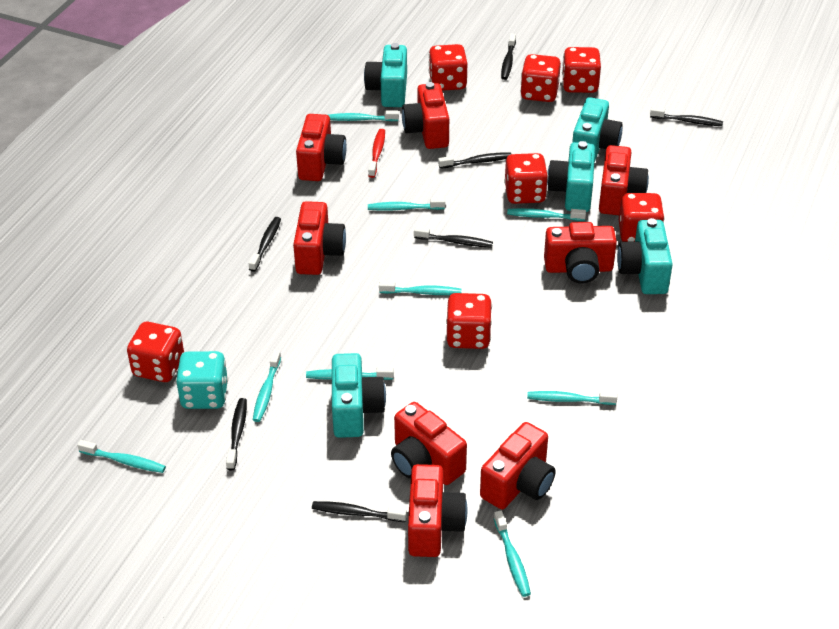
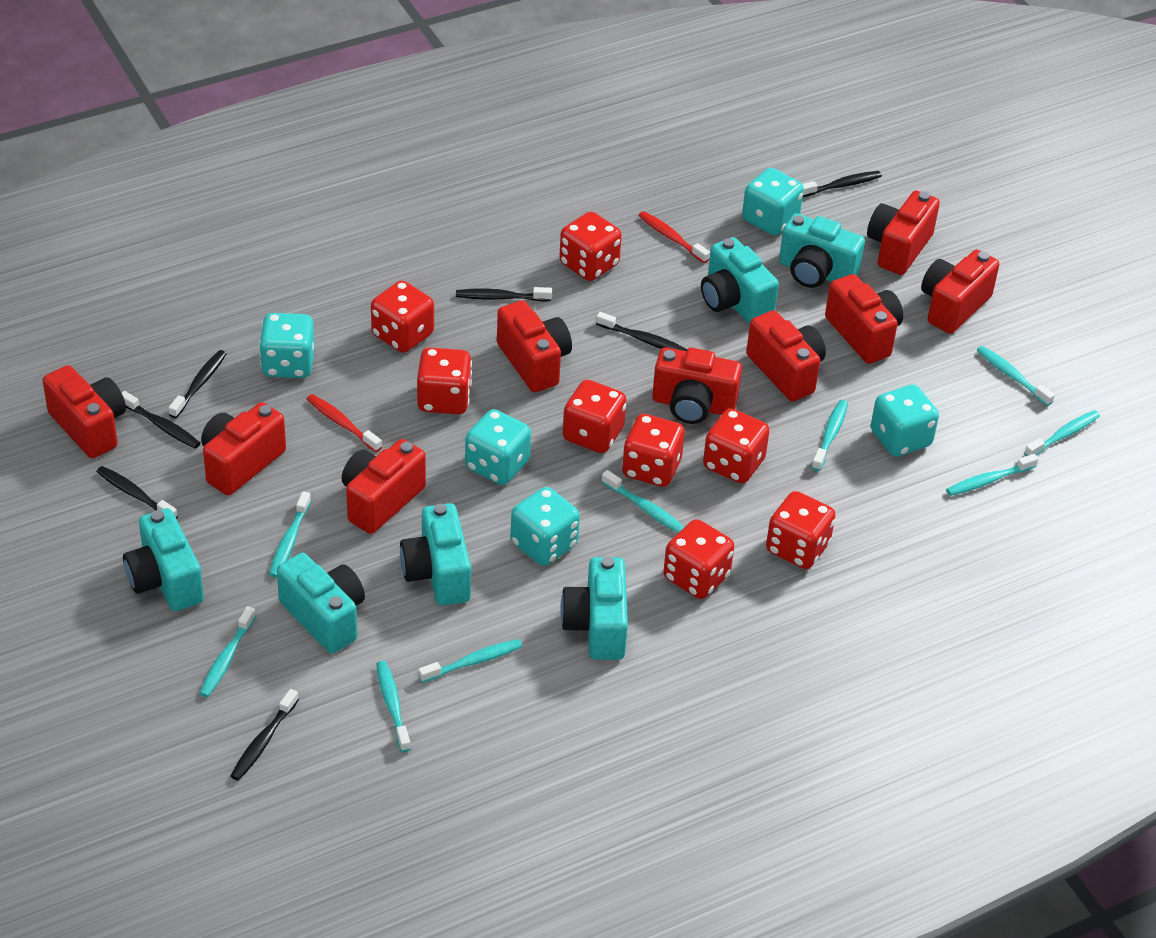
red camera: [293,201,346,275] [296,114,347,181] [391,402,467,485] [402,82,449,149] [408,464,467,557] [480,422,556,509] [544,222,617,284] [599,145,649,215] = 8 -> [43,365,126,459] [201,402,286,495] [342,439,426,534] [497,301,572,392] [652,347,742,424] [746,310,826,402] [825,274,903,364] [867,190,940,275] [921,249,999,334] = 9
red dice: [127,322,184,382] [429,44,467,91] [446,293,492,349] [504,153,548,204] [520,54,561,102] [562,47,601,93] [619,193,665,242] = 7 -> [371,280,434,353] [417,348,472,414] [559,212,622,281] [563,380,626,453] [622,414,685,487] [663,519,734,599] [703,408,770,483] [766,491,836,569] = 8
red toothbrush: [368,129,385,178] = 1 -> [307,394,382,452] [638,211,710,263] = 2
turquoise camera: [332,353,386,438] [364,43,407,107] [547,141,595,212] [572,97,623,163] [617,218,673,294] = 5 -> [123,508,204,611] [277,553,365,653] [400,503,471,606] [560,556,628,660] [701,237,779,324] [779,213,865,288] = 6
turquoise dice: [176,351,228,409] = 1 -> [259,313,315,378] [465,409,531,485] [510,487,580,566] [742,168,804,235] [871,384,939,457] = 5

